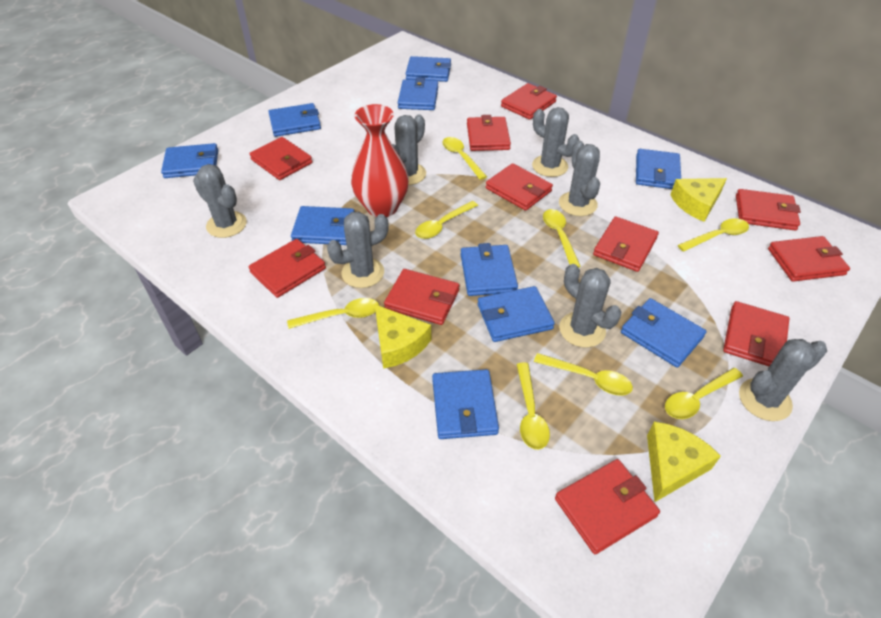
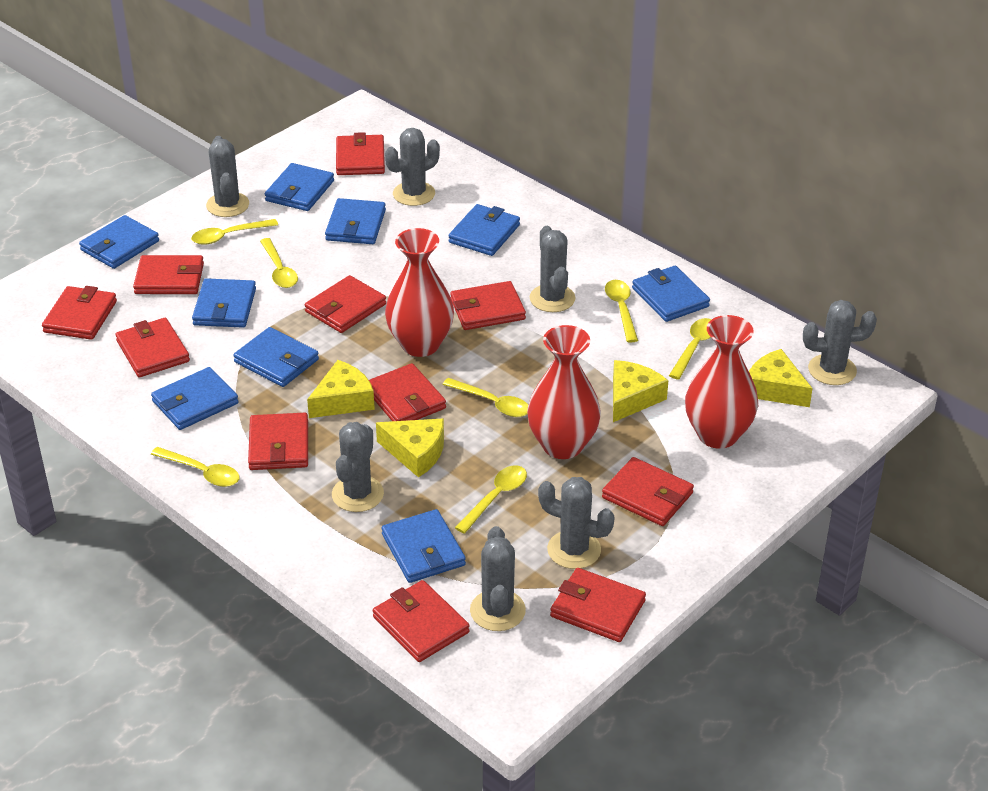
blue wallet: [161,143,218,178] [268,103,321,137] [291,206,354,245] [398,78,438,110] [406,56,451,82] [432,369,499,439] [461,243,518,296] [477,286,555,342] [621,298,707,368] [636,149,681,189] = 10 -> [79,215,159,269] [151,367,239,430] [192,278,256,328] [233,327,319,387] [265,163,334,211] [325,198,386,244] [382,509,466,583] [448,204,520,256] [632,266,710,322] = 9
red vase: [351,104,409,217] = 1 -> [385,228,454,357] [527,325,601,459] [685,315,758,449] = 3
yellow cheese: [375,304,431,369] [647,421,721,502] [670,178,727,222] = 3 -> [307,360,375,418] [376,419,444,478] [613,360,669,422] [749,349,813,407] = 4
yellow spoon: [287,298,379,329] [415,201,478,239] [442,137,487,180] [517,363,550,450] [534,353,633,396] [543,209,581,268] [665,368,743,419] [678,218,749,252] = 8 -> [151,447,240,487] [191,219,278,245] [260,238,298,288] [442,378,528,417] [455,465,527,534] [605,280,638,343] [669,318,712,380] = 7

